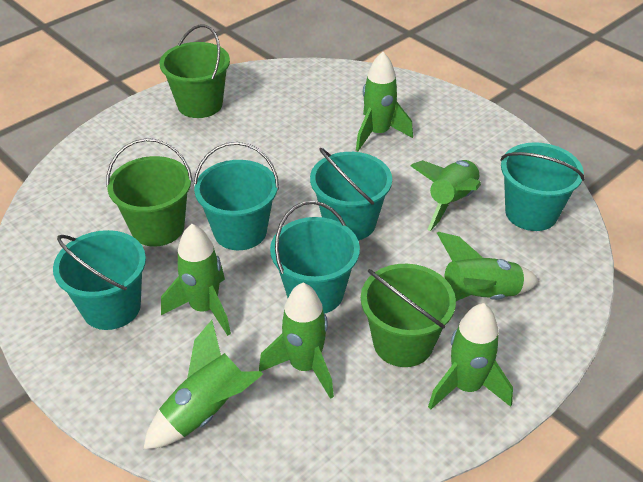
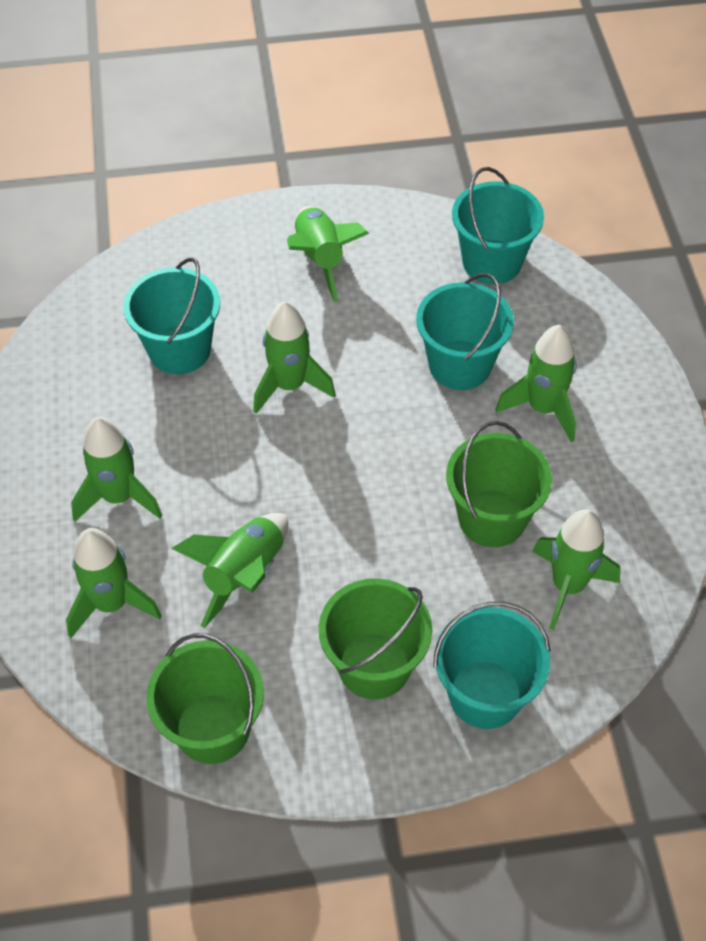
turquoise bucket: [53,230,146,330] [194,142,279,250] [270,201,360,314] [310,148,392,240] [500,142,584,231] = 5 -> [123,258,220,374] [416,273,514,390] [433,602,551,729] [452,167,544,284] = 4

